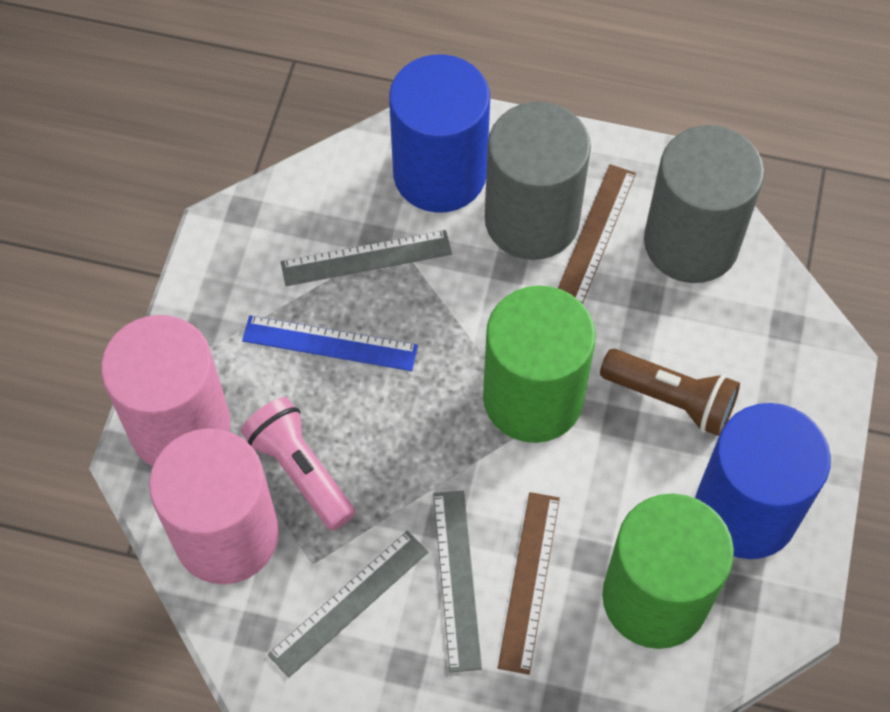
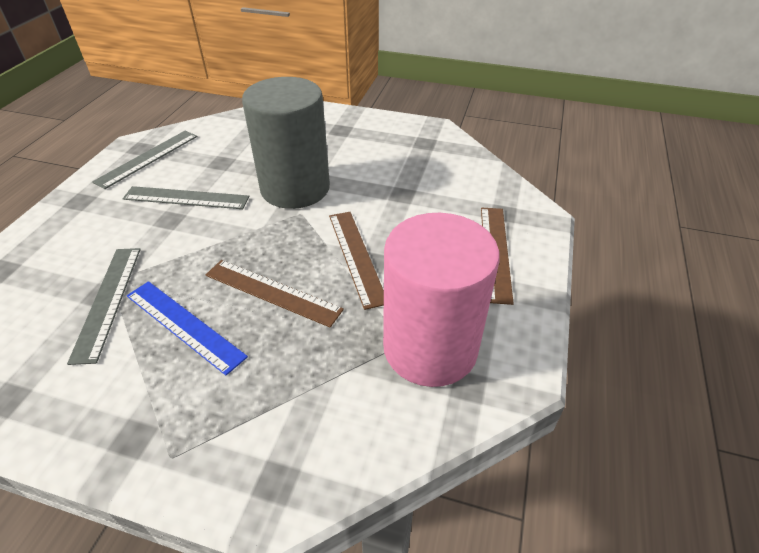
blue cylinder: [389,54,490,213] [695,403,831,559] = 2 -> none = 0
brown flashlight: [600,349,740,436] = 1 -> none = 0
brown ruler: [498,492,560,675] [558,164,636,304] = 2 -> [206,260,344,327] [329,212,384,310] [481,208,514,305] = 3
green cylinder: [483,285,596,443] [602,493,734,649] = 2 -> none = 0
grey cylinder: [485,102,591,260] [644,125,764,283] = 2 -> [242,77,330,209] = 1
pink cylinder: [101,315,231,466] [149,428,279,584] = 2 -> [383,213,500,387] = 1
pink flashlight: [241,397,355,531] = 1 -> none = 0

